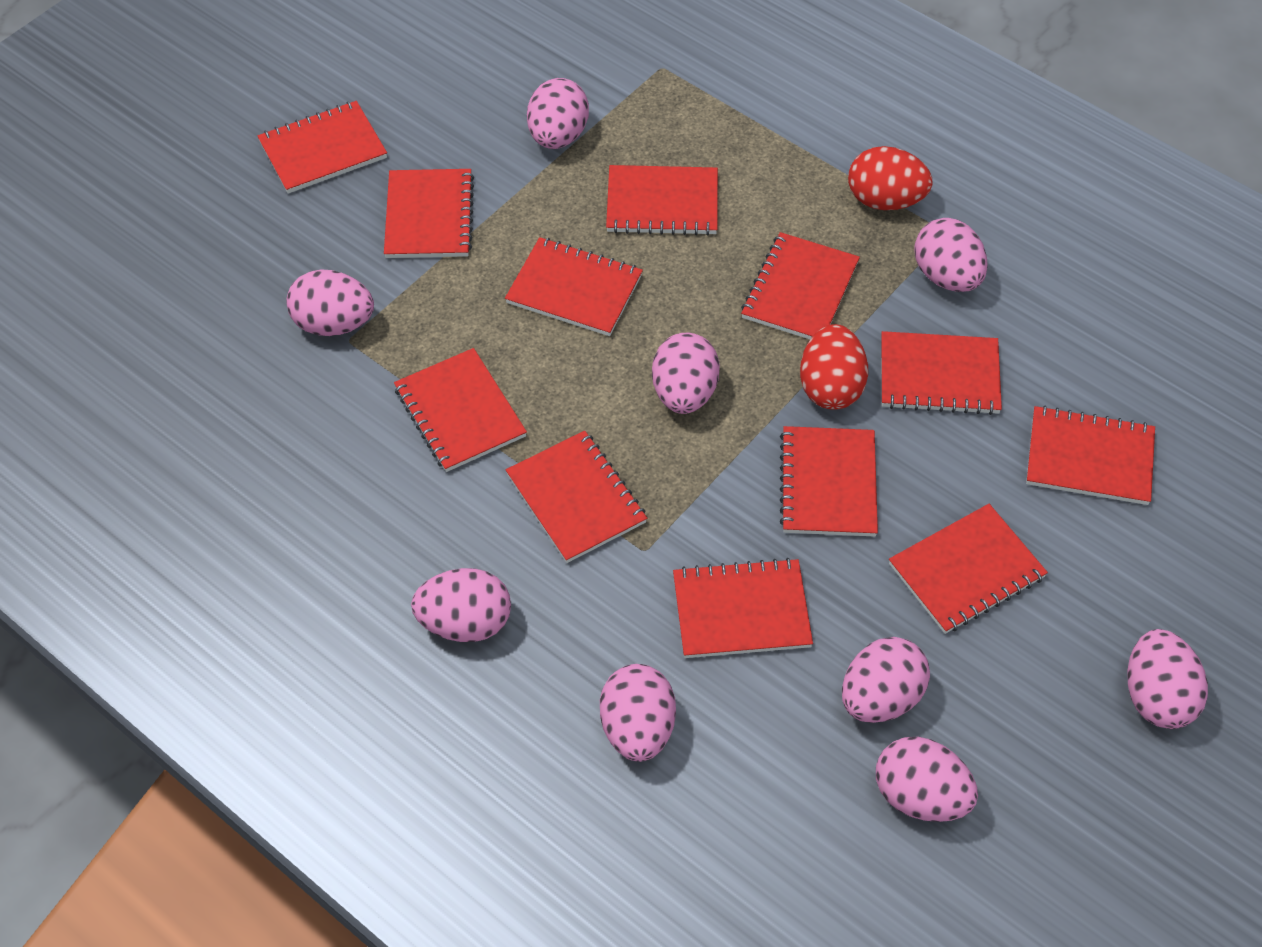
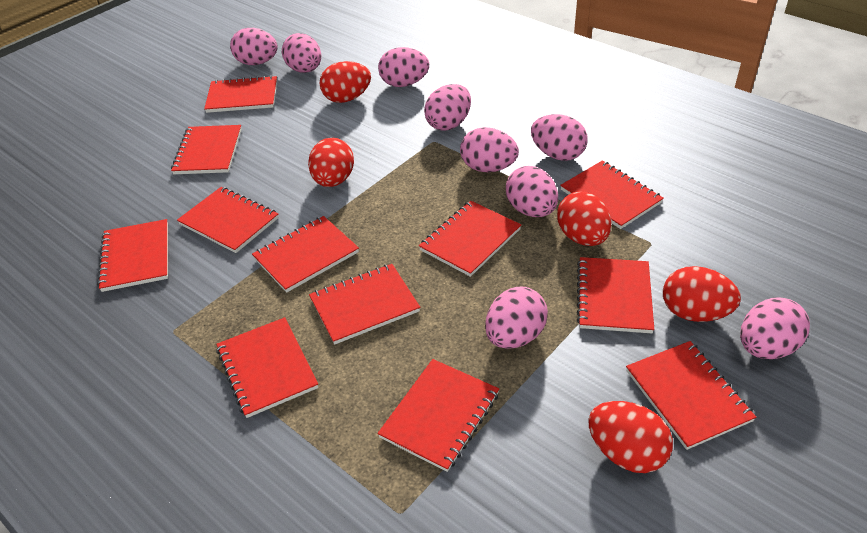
red egg: [800,324,868,409] [848,146,932,210] = 2 -> [308,138,354,187] [319,61,371,103] [557,191,611,246] [588,401,673,473] [663,266,741,322] = 5

